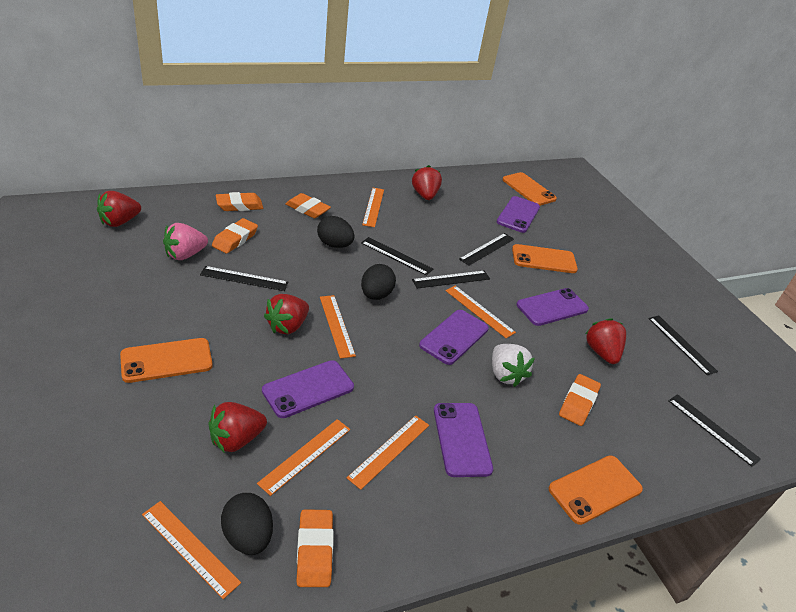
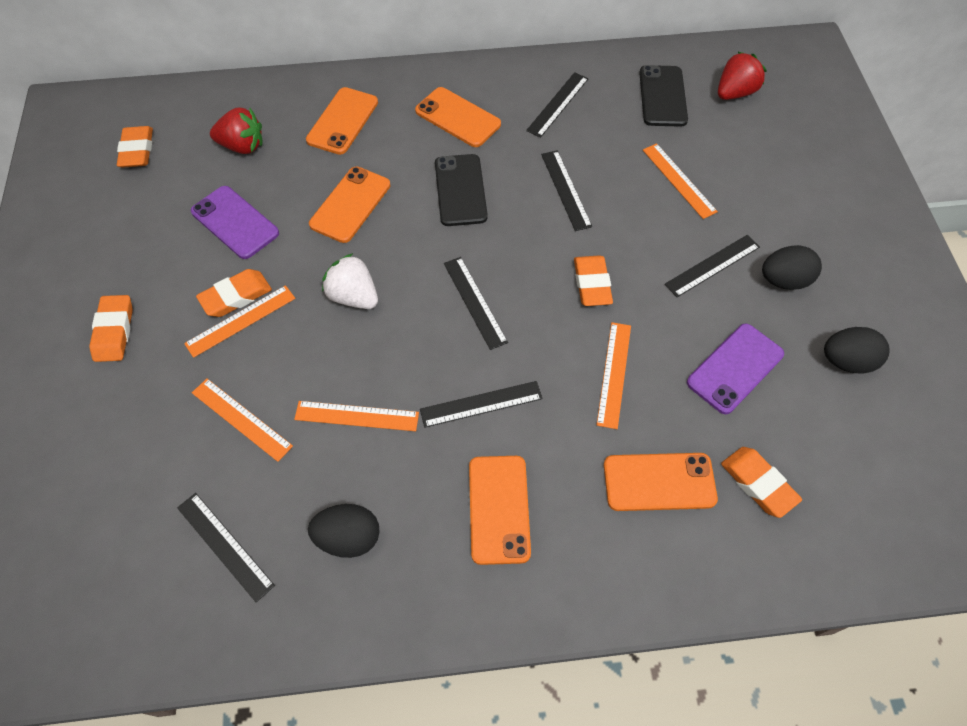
black phone: none = 0 -> [435,154,488,226] [639,65,688,127] = 2
orange phone: [120,338,213,383] [503,172,557,206] [512,244,578,273] [549,456,643,525] = 4 -> [306,87,378,155] [309,167,390,243] [415,87,501,147] [469,456,531,565] [604,453,718,511] = 5
orange ruler: [142,501,241,599] [257,419,350,496] [320,295,356,359] [347,415,429,490] [362,188,384,227] [445,286,516,338] = 6 -> [184,285,295,358] [192,379,293,462] [294,401,419,431] [596,322,631,429] [643,143,718,219] = 5
pink strawberry: [163,223,208,260] = 1 -> none = 0
purple phone: [262,360,354,418] [419,310,489,365] [434,403,493,477] [497,196,540,233] [516,288,589,326] = 5 -> [191,186,279,259] [687,323,784,414] = 2
red strawberry: [97,191,141,227] [209,402,267,453] [264,294,309,334] [412,165,442,200] [585,318,626,364] = 5 -> [210,107,262,154] [718,51,767,100] = 2

